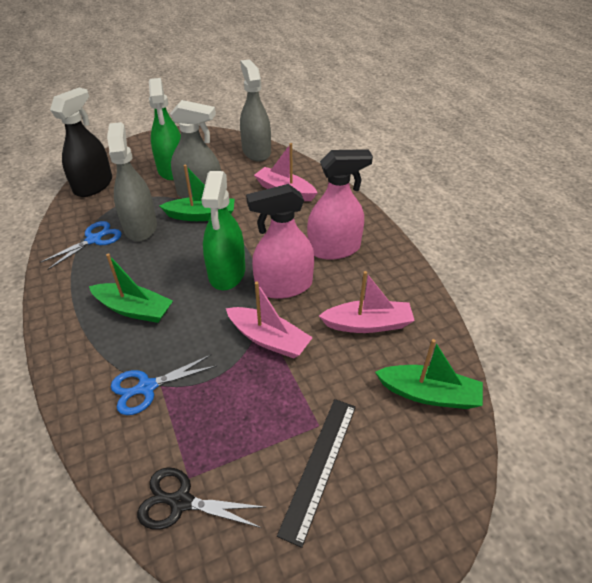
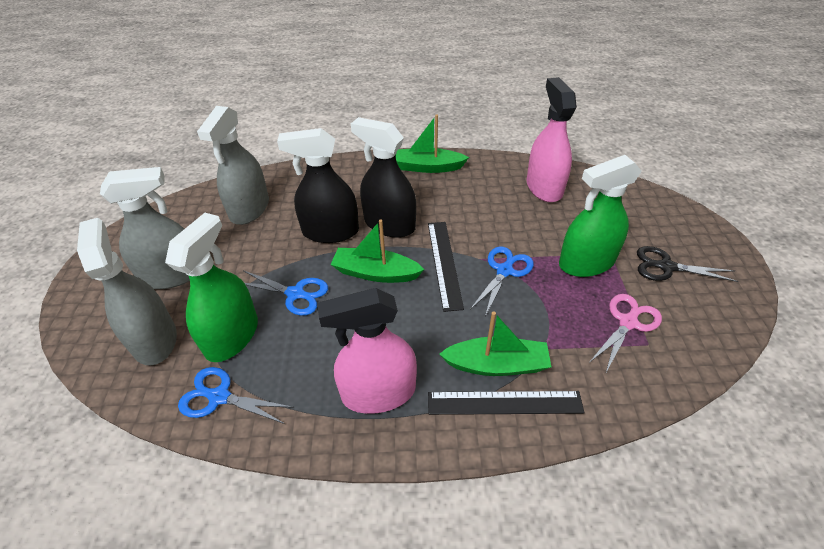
black ruler: [277,399,356,548] = 1 -> [428,222,464,312] [428,391,585,415] = 2
black spray bottle: [50,88,112,197] = 1 -> [277,128,359,243] [351,117,416,238] = 2
blue scissors: [40,221,122,270] [111,354,217,415] = 2 -> [178,367,294,424] [243,270,328,316] [470,246,534,316] = 3
pink boat: [226,282,313,359] [254,143,318,201] [319,271,415,333] = 3 -> none = 0
pink scissors: none = 0 -> [589,294,662,372] = 1

